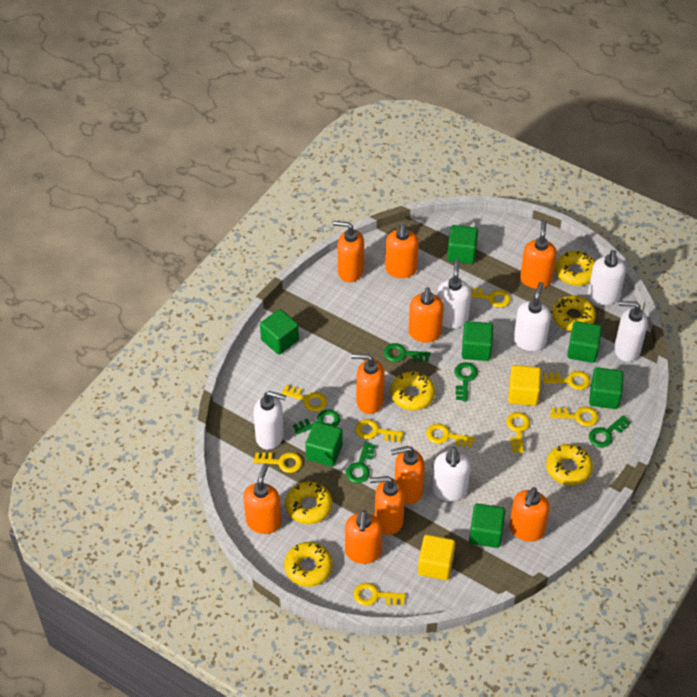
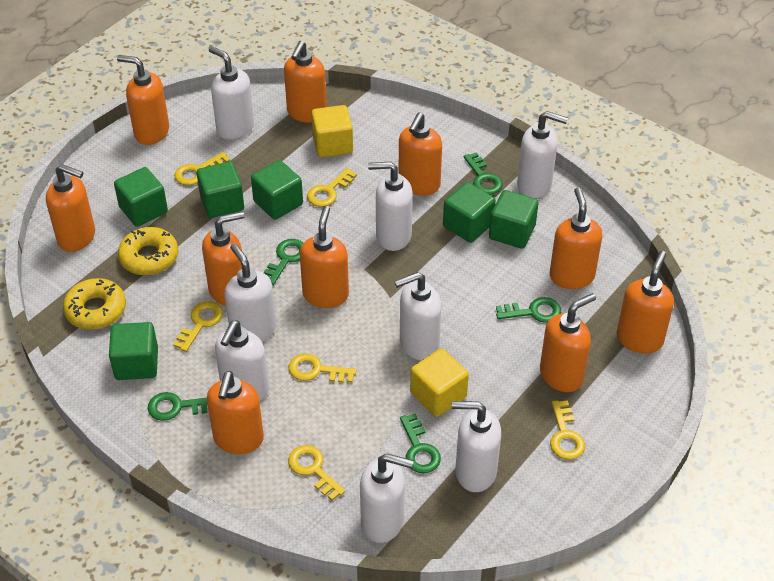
green cube: [260,309,299,355] [305,422,343,467] [447,225,478,264] [462,321,493,361] [469,503,505,548] [567,321,602,363] [589,367,624,409] = 7 -> [109,322,158,380] [114,167,168,227] [197,161,244,218] [251,160,303,220] [443,182,496,243] [489,190,539,249] = 6
white soap dispenser: [253,391,286,450] [432,447,471,501] [437,259,471,328] [514,282,551,351] [588,250,626,305] [614,301,648,362] = 6 -> [209,46,254,140] [215,321,269,401] [225,243,276,342] [360,453,414,543] [368,162,413,251] [394,272,441,361] [452,401,501,492] [517,111,568,198] = 8
yellow donut: [284,542,333,587] [285,482,332,524] [390,371,435,410] [546,444,593,485] [552,295,596,332] [555,251,595,286] = 6 -> [63,278,126,330] [118,227,178,275] = 2
yellow key: [253,452,302,473] [281,385,327,412] [353,583,406,606] [355,419,403,442] [426,424,475,447] [470,287,511,308] [506,412,530,453] [543,371,590,390] [550,407,599,427] = 9 -> [173,301,223,352] [174,152,230,185] [288,445,346,501] [289,353,356,383] [307,168,357,207] [550,400,585,460] = 6

